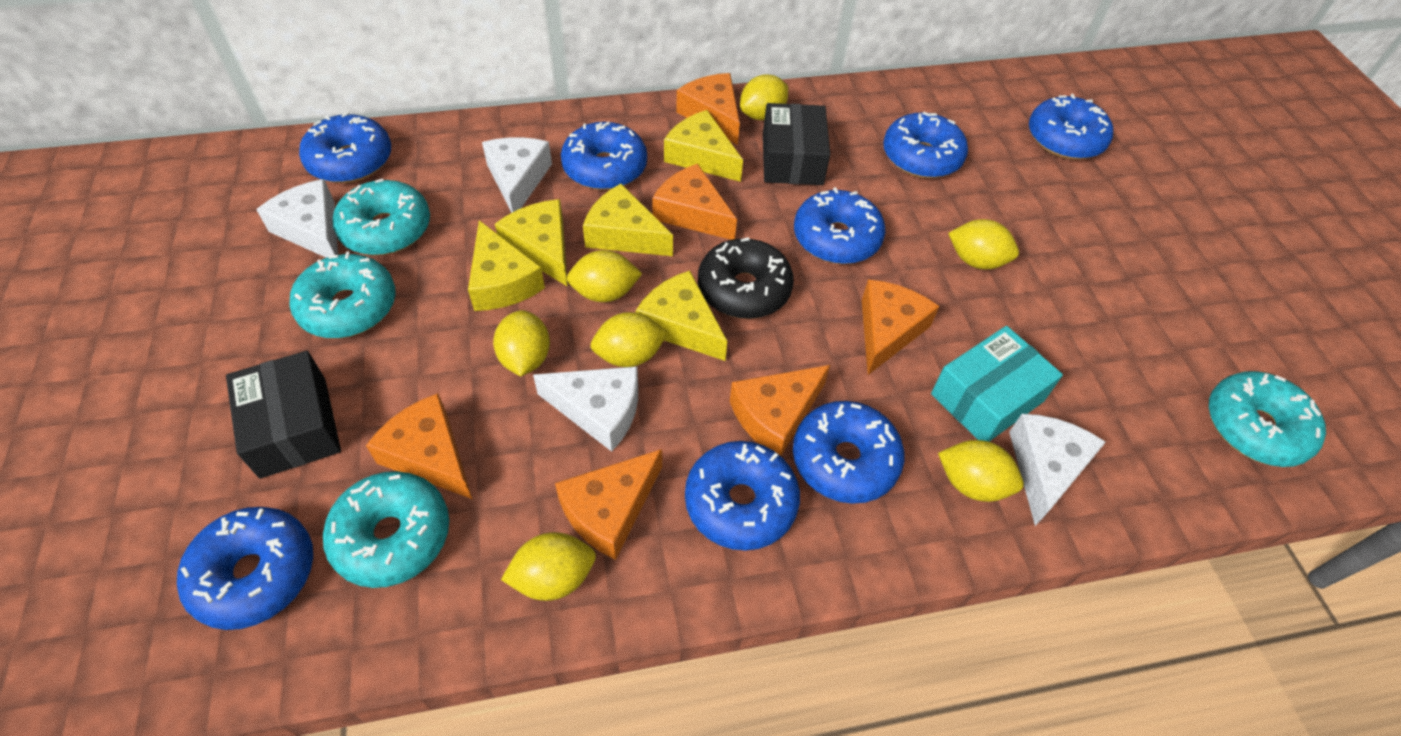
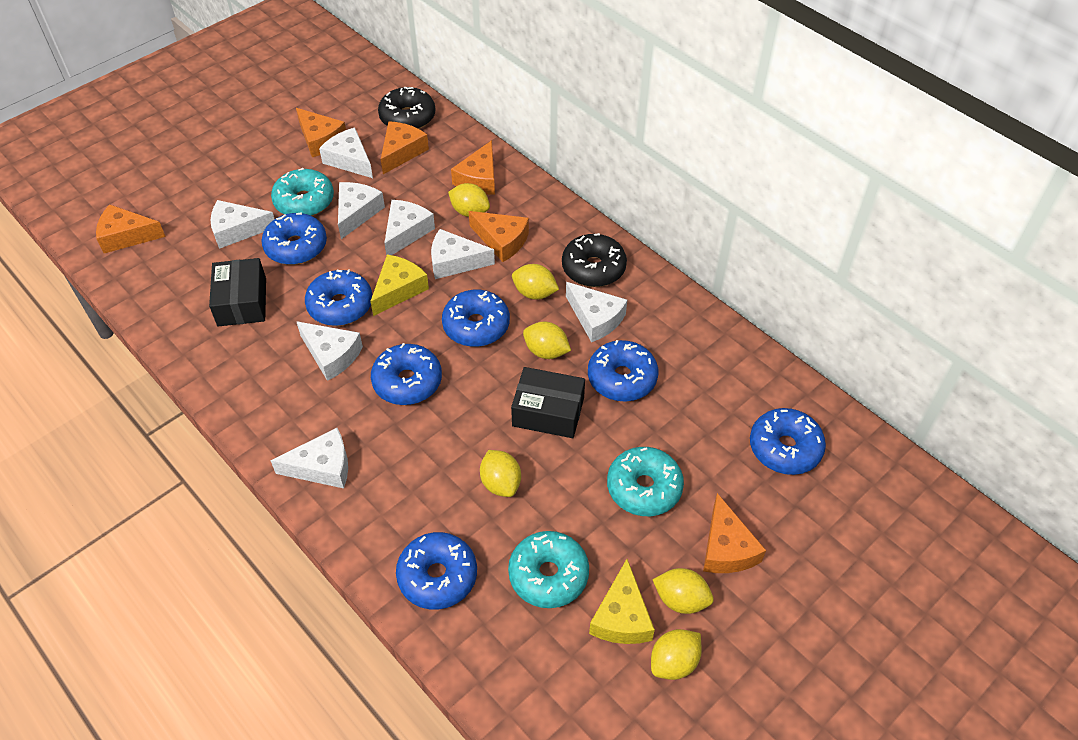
black donut: [698,237,794,319] = 1 -> [378,86,436,129] [562,233,627,287] = 2
blue donut: [177,507,313,630] [299,112,391,183] [561,122,647,190] [685,441,800,551] [793,401,904,504] [794,187,885,264] [883,112,968,178] [1029,94,1113,160] = 8 -> [261,212,327,265] [305,270,372,326] [371,343,442,405] [396,532,477,610] [442,290,510,347] [588,340,658,401] [750,408,826,475] = 7
turquoise box: [931,326,1063,441] = 1 -> none = 0
turquoise donut: [289,252,396,338] [323,471,449,588] [332,178,430,255] [1209,371,1326,467] = 4 -> [271,168,334,216] [508,531,589,608] [607,447,684,516] = 3
white cheese: [256,179,338,258] [482,137,552,213] [533,366,638,452] [1009,414,1106,526] = 4 -> [210,200,274,249] [271,428,348,488] [296,321,363,381] [319,128,373,178] [338,182,385,239] [384,200,435,256] [431,229,495,279] [566,282,627,342] = 8
yellow cheese: [468,220,545,311] [495,199,568,287] [583,184,673,256] [636,270,727,361] [664,110,743,182] = 5 -> [370,254,429,316] [589,559,655,644] = 2
yellow lemon: [493,310,550,376] [501,532,596,601] [567,250,642,302] [590,312,669,367] [740,74,788,120] [938,440,1024,502] [948,219,1019,269] = 7 -> [448,183,490,217] [480,450,521,497] [512,264,559,300] [523,322,571,359] [651,629,702,680] [652,568,714,614] = 6

